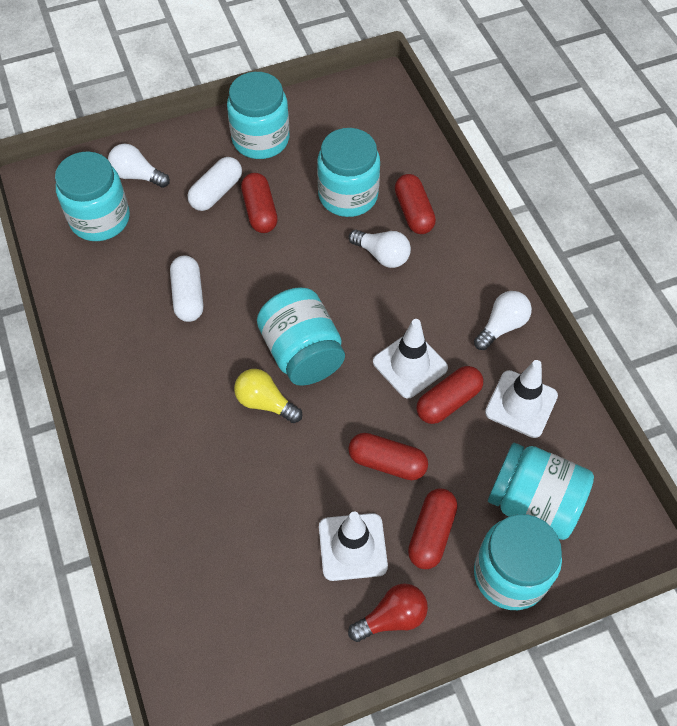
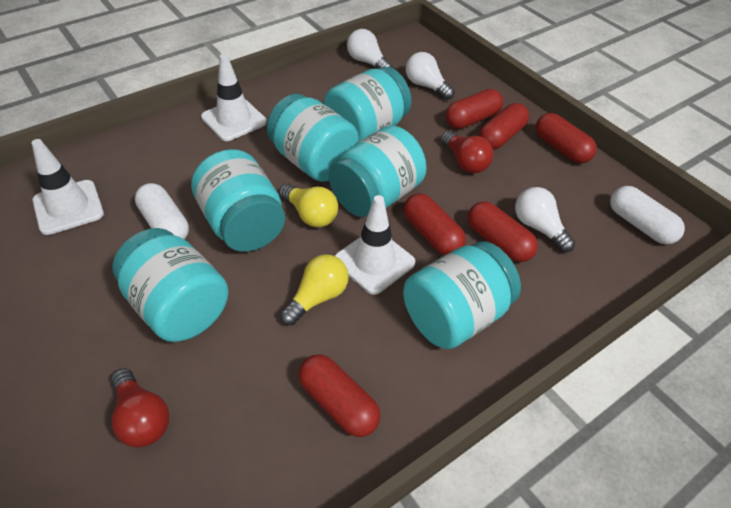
red capsule: [241,173,278,233] [348,433,428,480] [395,174,436,234] [408,489,457,569] [416,366,483,424] = 5 -> [298,354,380,437] [404,193,466,255] [446,89,503,129] [468,201,538,262] [479,103,529,150] [536,113,597,163] = 6
red light bulb: [348,583,428,642] = 1 -> [111,368,169,448] [441,131,493,173] = 2
yellow light bulb: [234,369,302,423] = 1 -> [279,184,338,227] [280,254,349,325] = 2

